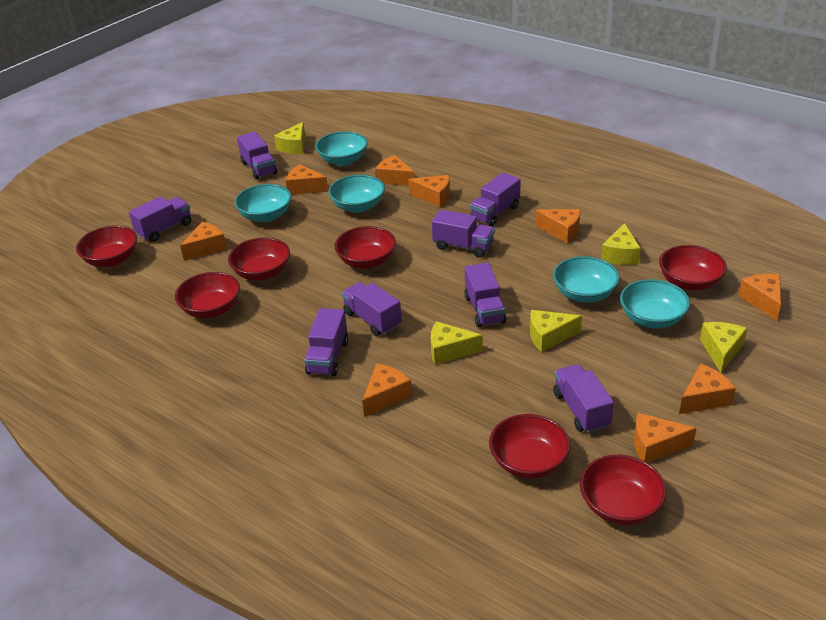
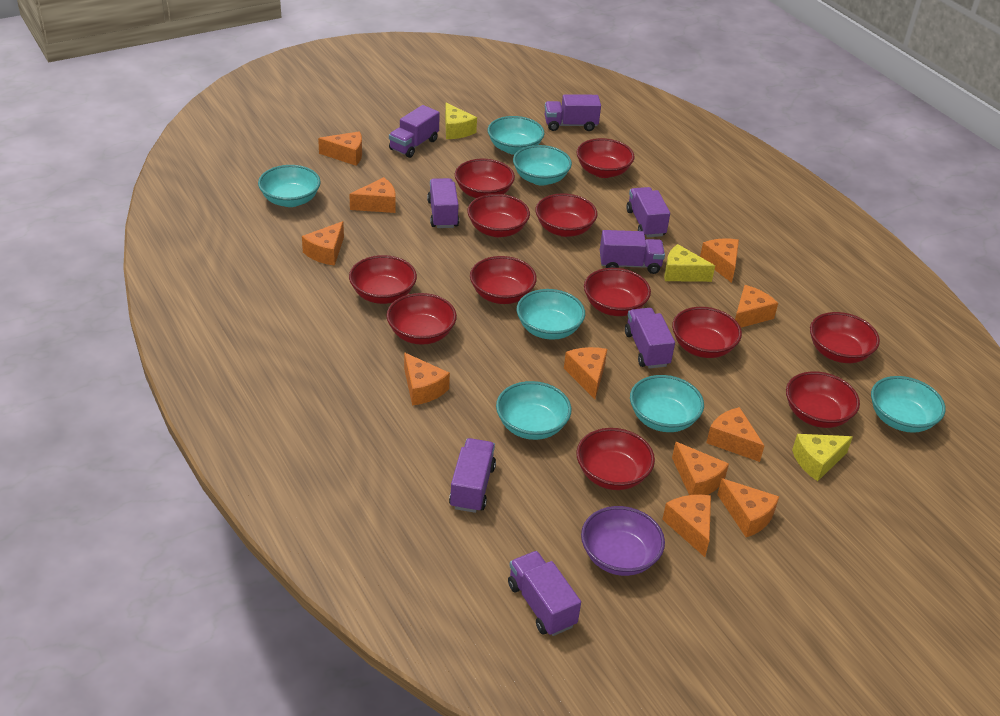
orange cheese: [180,222,227,261] [286,164,328,195] [362,364,412,417] [375,155,415,186] [408,175,450,207] [535,209,580,243] [634,413,697,463] [679,364,736,414] [738,274,781,321] = 9 -> [302,221,344,266] [318,131,362,165] [349,177,396,213] [404,353,450,406] [564,347,607,399] [662,495,711,557] [672,442,729,495] [700,238,739,283] [706,407,765,462] [717,478,779,537] [735,285,778,328] = 11
purple bowl: none = 0 -> [581,506,665,576] = 1
red bowl: [76,226,137,267] [175,272,240,318] [228,237,290,280] [334,226,396,269] [489,414,570,479] [580,455,666,525] [659,245,727,291] = 7 -> [349,255,417,304] [386,293,457,345] [455,159,515,198] [467,194,530,237] [470,256,537,304] [535,193,597,237] [576,138,635,178] [576,428,655,490] [584,268,651,316] [672,307,742,358] [786,371,860,428] [810,312,880,363] = 12
turquoise bowl: [234,184,291,222] [315,131,368,166] [328,175,385,213] [553,256,620,303] [620,279,690,328] = 5 -> [258,165,321,207] [488,116,545,155] [496,381,572,440] [513,145,572,186] [517,289,585,340] [630,375,704,432] [871,376,946,433] = 7
yellow cheese: [274,122,305,154] [431,321,483,365] [530,310,582,352] [601,223,641,265] [700,322,747,373] = 5 -> [445,103,477,139] [664,244,715,282] [792,434,853,481] = 3

